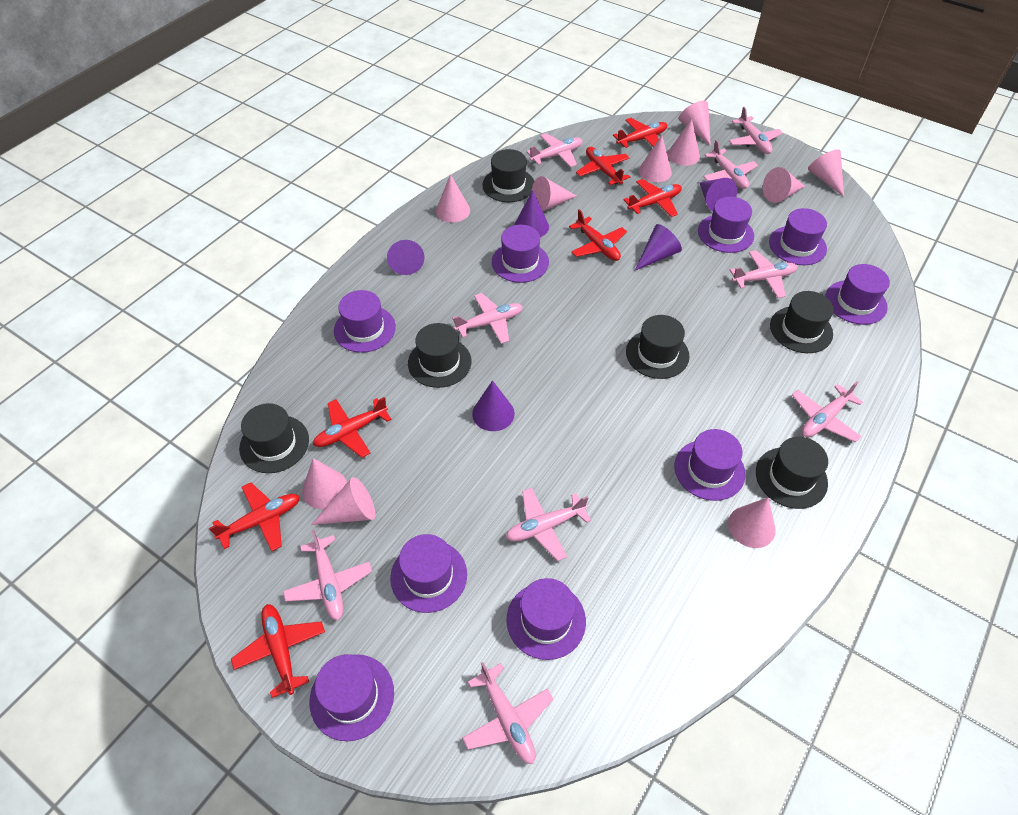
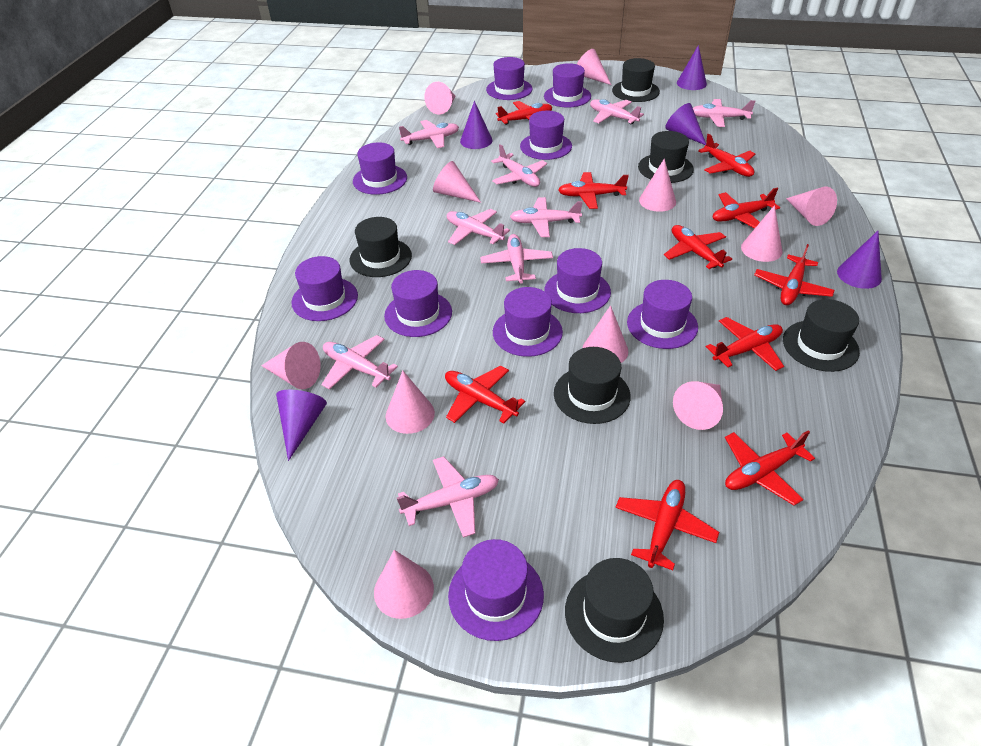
pink cone: [302,458,347,509] [311,477,375,525] [436,174,470,223] [531,176,577,211] [639,135,672,182] [668,119,700,166] [679,101,711,146] [728,497,776,548] [763,167,805,203] [808,149,844,197] = 10 -> [261,342,321,389] [374,550,434,619] [386,371,435,434] [424,82,455,115] [433,161,481,203] [577,49,611,85] [583,305,628,363] [639,159,676,212] [673,381,723,430] [741,205,783,262] [786,187,837,226] = 11
purple hat: [309,654,394,741] [334,290,396,353] [390,534,467,613] [492,225,549,283] [507,578,586,660] [675,429,746,501] [698,197,754,253] [769,208,827,265] [826,264,890,325] = 9 -> [291,256,358,321] [353,143,407,195] [384,270,452,337] [448,539,544,641] [486,57,533,100] [493,287,563,357] [520,111,572,160] [544,63,591,108] [544,248,611,313] [627,280,698,349] = 10
red plane: [209,483,300,552] [231,604,325,698] [313,397,392,458] [569,209,627,261] [576,147,630,185] [613,118,667,148] [623,179,682,217] = 7 -> [445,365,525,424] [496,101,553,125] [558,172,629,209] [615,480,719,570] [664,225,732,269] [698,134,755,177] [706,317,784,371] [712,188,780,228] [725,430,815,505] [754,244,835,305] = 10

